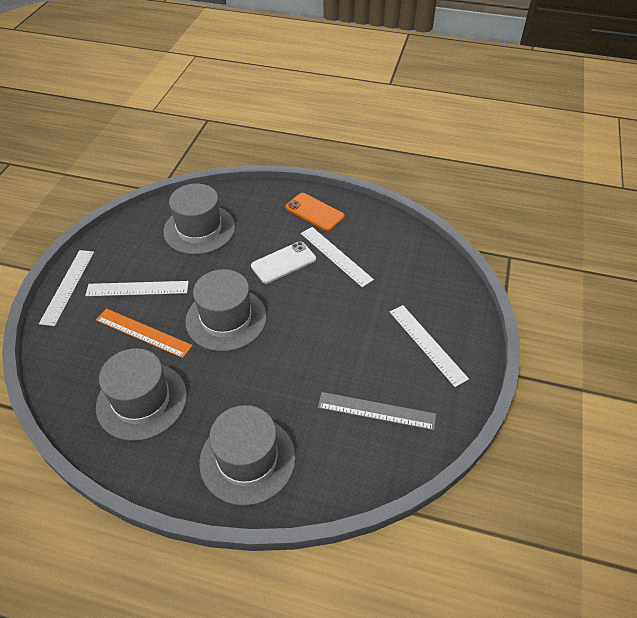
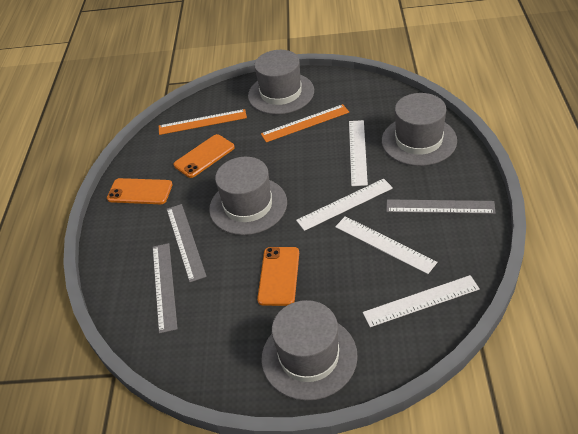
grey ruler: [318,392,436,430] = 1 -> [153,243,178,334] [167,204,207,282] [386,199,496,214] = 3
orange phone: [285,193,345,231] = 1 -> [107,178,173,204] [174,134,235,178] [257,247,299,306] = 3
orange ruler: [96,309,193,358] = 1 -> [159,109,247,135] [261,104,349,142] = 2
white phone: [251,241,316,284] = 1 -> none = 0

